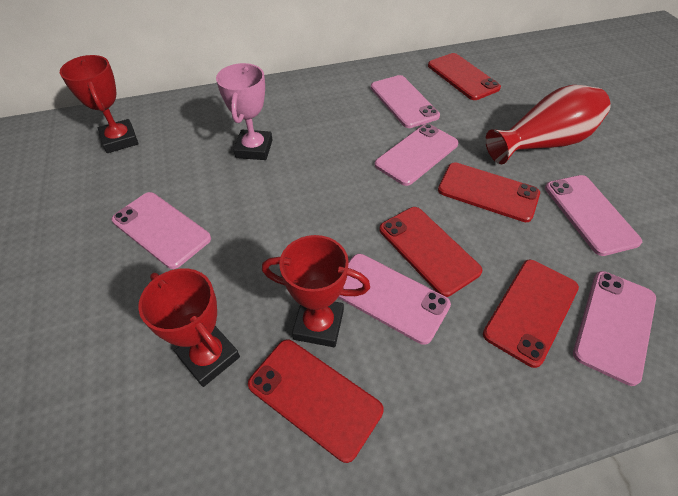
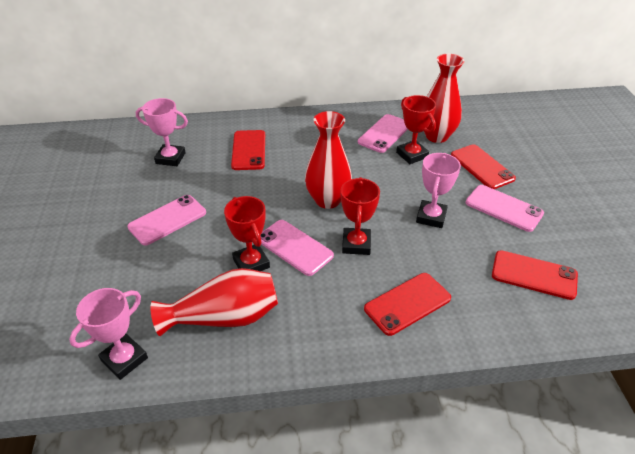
pink phone: [112,192,211,269] [338,254,451,345] [371,75,440,128] [375,124,459,186] [545,175,642,256] [573,271,656,386] = 6 -> [127,195,206,246] [260,220,334,276] [358,114,408,153] [466,185,544,232] = 4
pink trophy: [216,63,272,160] = 1 -> [69,288,148,380] [136,98,188,166] [416,153,461,228] = 3
red phone: [248,339,384,463] [379,207,483,297] [428,53,501,100] [438,162,540,222] [483,260,579,368] = 5 -> [231,130,265,170] [364,273,451,336] [451,144,516,189] [492,250,578,300] = 4
red vase: [485,85,611,164] = 1 -> [150,268,278,336] [305,111,352,209] [424,54,465,143] = 3

